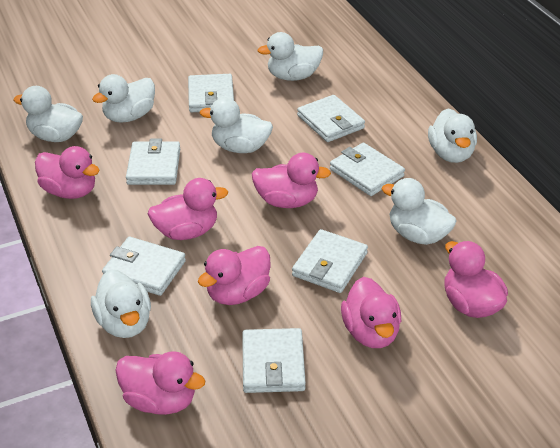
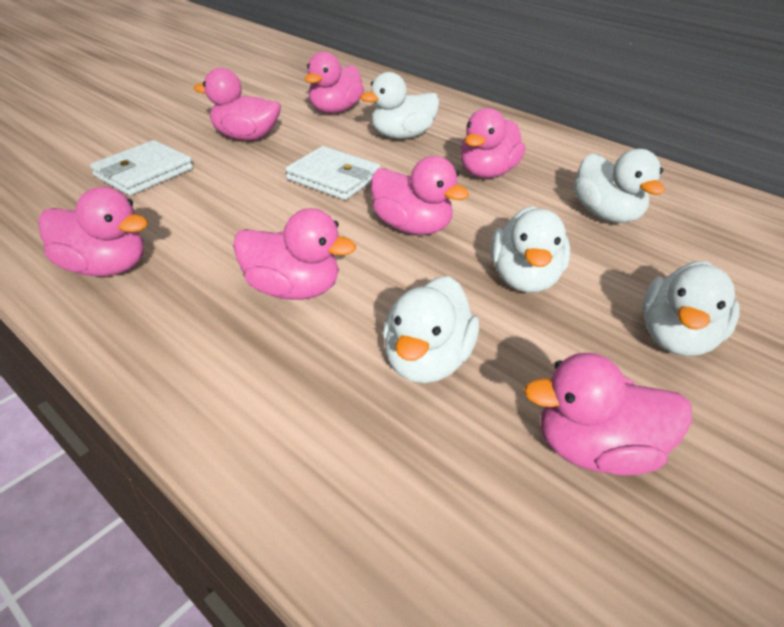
white duck: [14,86,83,142] [91,269,151,338] [92,74,155,123] [200,97,273,153] [257,32,323,81] [382,178,456,245] [428,108,477,163] = 7 -> [360,72,439,139] [383,276,479,383] [491,206,570,293] [574,149,665,223] [642,261,740,356] = 5
white wallet: [102,237,186,296] [126,139,180,185] [188,74,234,112] [242,328,306,393] [292,229,368,293] [297,95,365,142] [330,143,405,196] = 7 -> [90,140,193,196] [285,146,381,200] = 2

